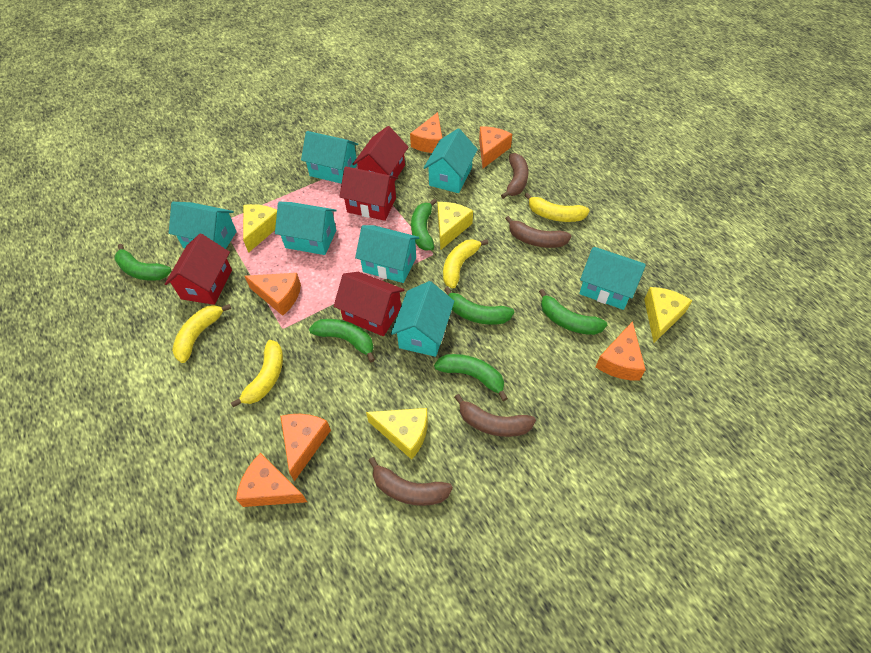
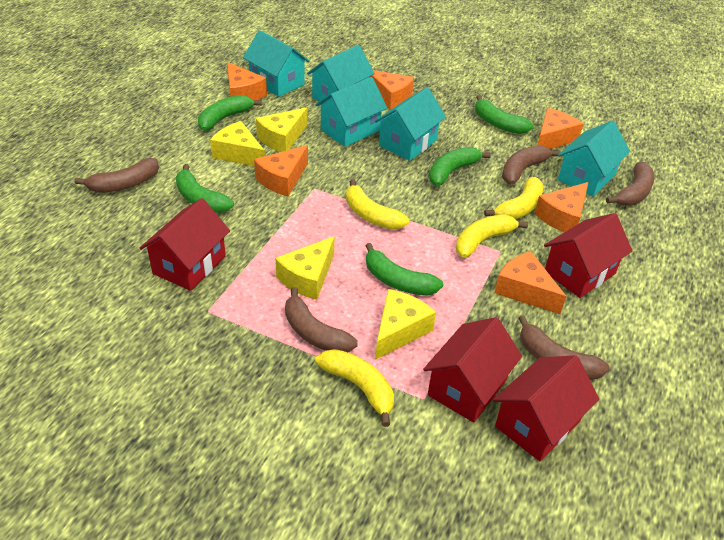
brown banana: [368,457,453,506] [454,394,536,437] [501,153,529,199] [505,216,571,248] = 4 -> [74,158,159,193] [285,287,358,352] [502,145,560,184] [518,315,610,380] [606,162,654,206] = 5
green banana: [114,244,171,281] [309,319,375,362] [411,199,437,250] [434,354,508,401] [444,287,514,325] [539,289,607,335] = 6 -> [176,164,234,213] [198,95,262,131] [365,243,444,296] [429,147,491,186] [475,95,534,134] = 5
turquoise house: [169,202,237,249] [275,202,337,255] [301,131,358,184] [355,225,419,283] [391,281,454,357] [424,128,478,193] [579,247,646,310] = 7 -> [243,30,310,97] [307,45,375,102] [315,77,387,147] [375,87,446,161] [558,121,630,197] = 5

